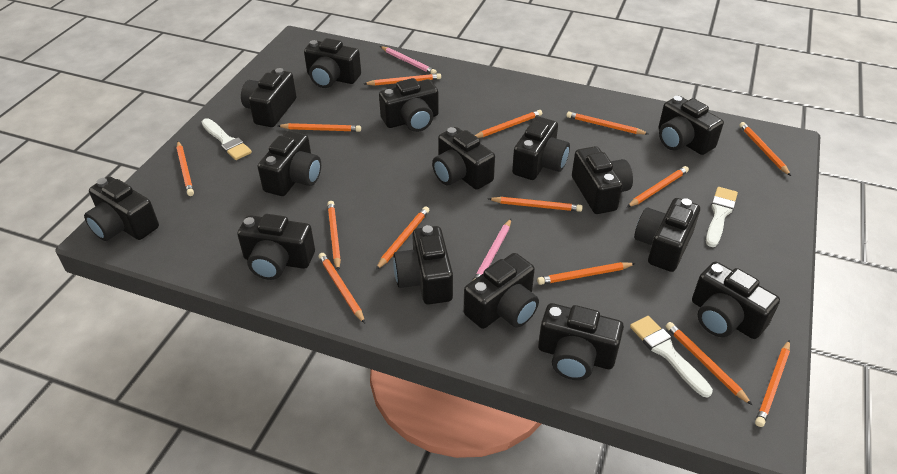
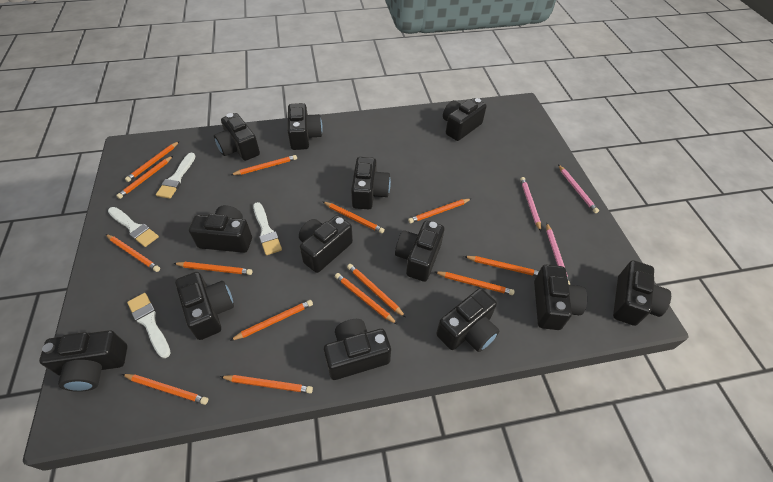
black camera: [84,176,159,241] [237,214,315,280] [241,68,297,127] [258,131,321,196] [304,38,361,88] [379,78,439,132] [393,225,453,305] [432,127,495,190] [464,253,539,329] [512,117,570,180] [538,303,624,380] [572,146,633,214] [634,198,700,272] [659,96,724,155] [692,261,780,339] = 15 -> [39,330,128,392] [175,272,234,340] [189,205,252,253] [214,113,260,161] [287,103,323,150] [299,215,353,273] [324,319,391,380] [351,157,391,209] [395,221,444,282] [436,288,499,352] [443,98,487,141] [534,265,587,330] [613,260,671,326] = 13
pink pencil: [380,46,437,74] [473,219,511,280] = 2 -> [520,177,541,231] [546,223,570,285] [558,164,599,213] = 3
white brush: [202,118,252,160] [630,316,713,398] [706,187,738,247] = 3 -> [108,207,159,247] [127,293,171,358] [156,153,195,199] [253,202,282,255] = 4

